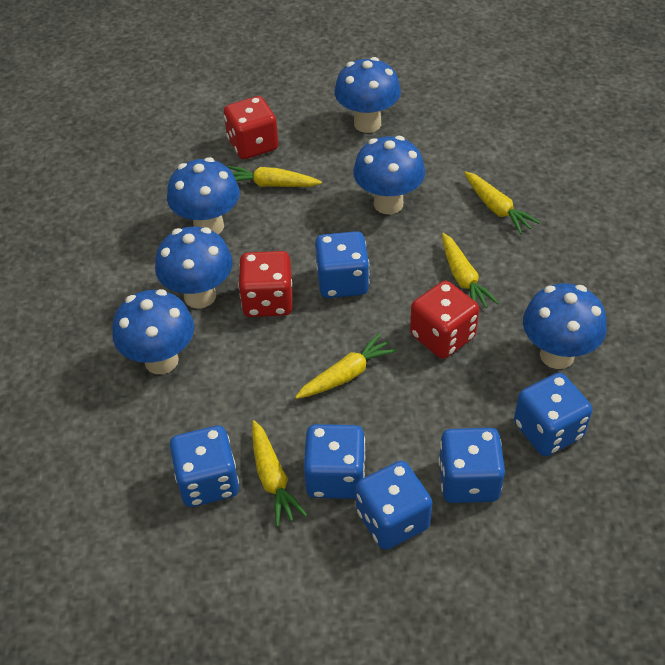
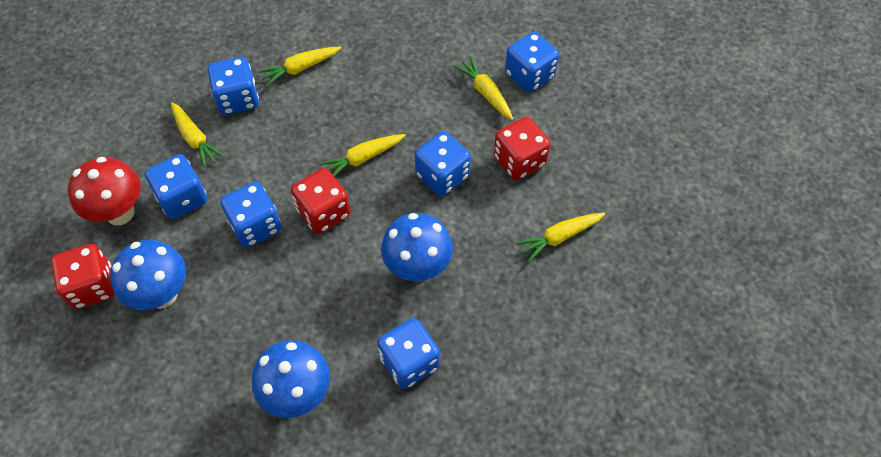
blue mushroom: [112,289,194,374] [155,227,233,308] [167,157,240,234] [334,57,401,133] [353,136,425,214] [523,283,607,369] = 6 -> [110,240,186,310] [252,341,330,418] [381,213,453,282] = 3
red mushroom: none = 0 -> [68,157,141,225] = 1

